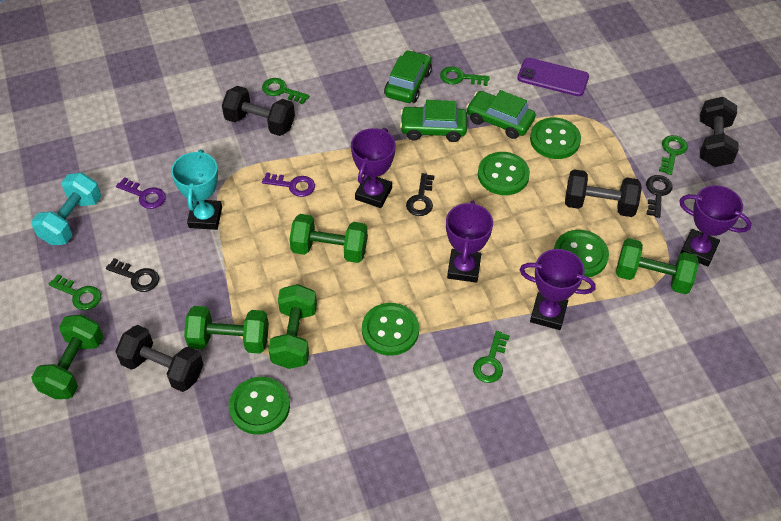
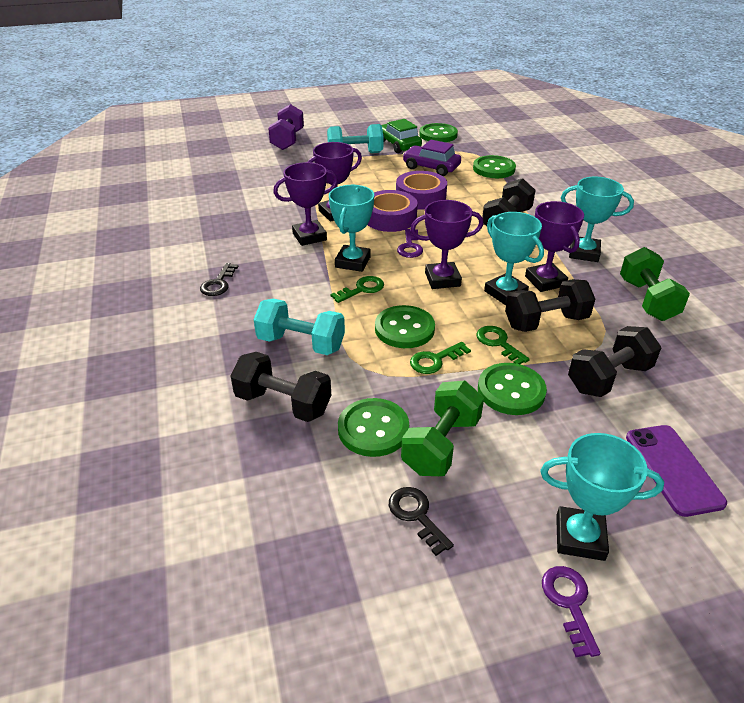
black key: [106,258,159,292] [406,173,435,216] [646,175,672,218] = 3 -> [200,263,239,296] [389,487,454,556] = 2
green car: [384,50,432,103] [400,100,467,142] [466,90,536,139] = 3 -> [381,119,422,153] = 1
green dumbbell: [31,315,103,399] [184,306,269,353] [268,284,317,369] [289,214,368,263] [616,238,699,294] = 5 -> [401,381,484,476] [620,247,690,321] = 2
green key: [48,274,101,310] [262,78,309,104] [440,66,490,86] [473,331,510,383] [659,135,688,175] = 5 -> [330,276,384,303] [410,342,471,374] [476,326,530,364] = 3
purple car: none = 0 -> [403,140,461,176] = 1
purple dumbbell: none = 0 -> [268,104,304,150] = 1
purple tape: none = 0 -> [368,190,418,232] [396,171,447,210] = 2
turquoise dumbbell: [31,173,101,245] = 1 -> [254,298,345,355] [327,124,383,153] = 2
turquoise trophy: [171,149,222,230] = 1 -> [329,185,374,272] [484,212,544,305] [540,433,664,561] [561,177,634,262] = 4

